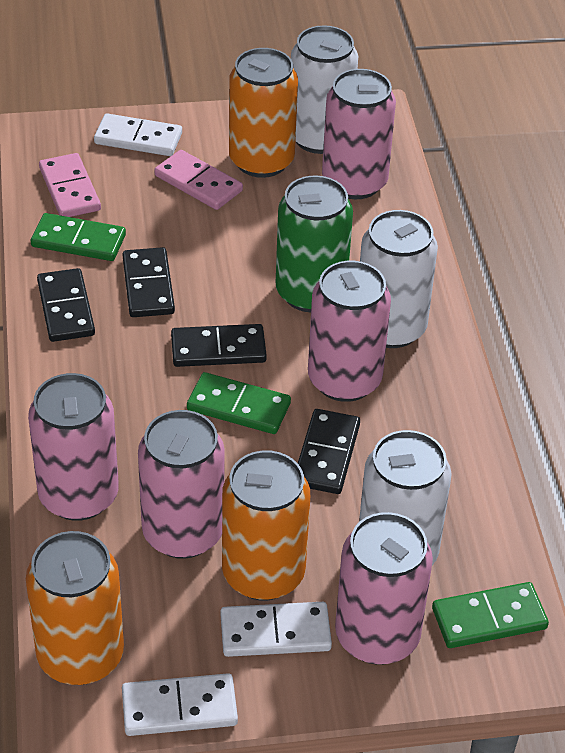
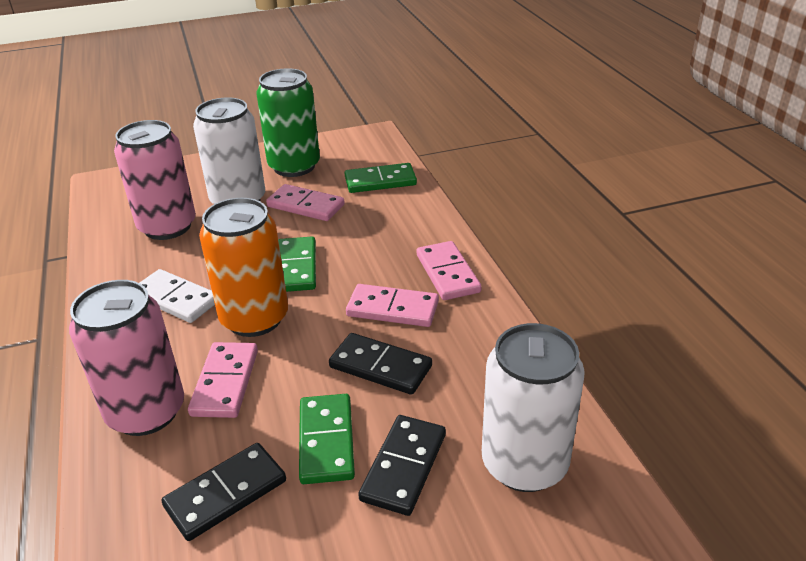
black domino: [37,268,95,342] [123,247,175,317] [171,324,267,367] [298,409,360,494] = 4 -> [161,443,286,541] [329,333,432,395] [358,415,446,516] = 3
orange can: [26,531,124,685] [222,450,310,601] [229,48,298,178] = 3 -> [199,198,288,337] = 1
pink can: [28,373,119,521] [138,410,225,559] [308,261,391,402] [322,69,396,199] [335,512,433,665] = 5 -> [69,280,184,436] [114,120,196,240] = 2
pink domino: [39,153,101,217] [154,150,243,210] = 2 -> [188,342,258,418] [266,184,345,221] [346,284,439,327] [417,241,482,300] = 4
white can: [291,25,358,154] [359,430,451,565] [360,210,438,348] = 3 -> [193,98,265,204] [482,323,585,492] = 2
white domino: [94,114,182,156] [122,673,238,736] [220,602,332,657] = 3 -> [140,269,215,323] = 1

